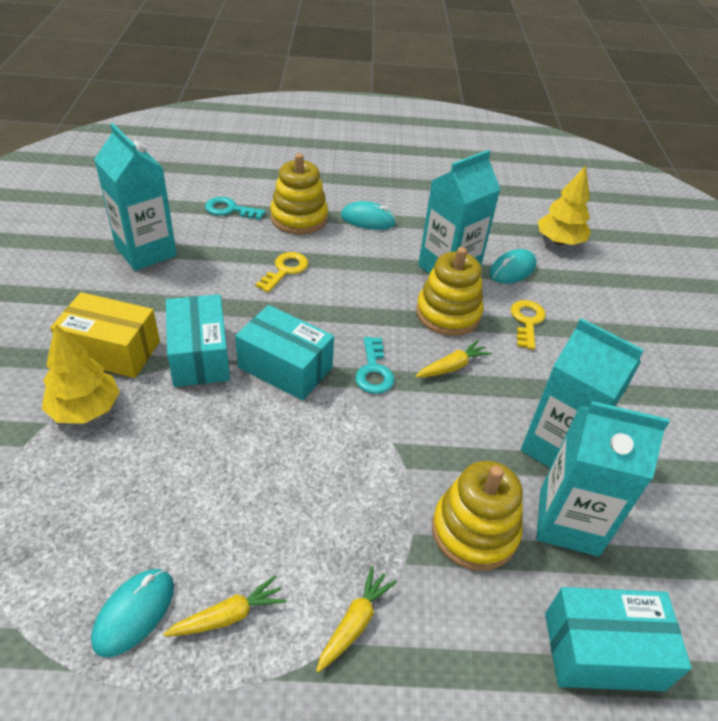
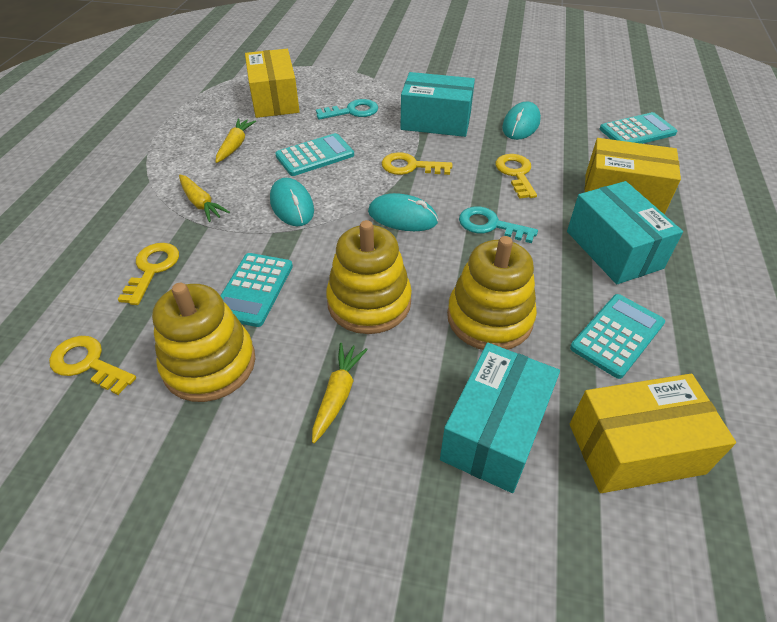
turquoise calculator: none = 0 -> [220,253,293,327] [275,133,354,176] [570,294,665,379] [600,112,677,144] = 4
turquoise carton: [94,123,177,271] [418,150,501,274] [521,318,644,468] [536,401,670,557] = 4 -> none = 0
yellow box: [50,292,160,378] = 1 -> [245,49,300,118] [570,374,736,493] [585,138,681,215] = 3
yellow key: [255,252,308,293] [511,300,546,350] = 2 -> [49,336,136,395] [118,243,179,305] [382,152,452,175] [496,154,537,199] = 4
yellow tree: [42,324,120,424] [538,165,591,245] = 2 -> none = 0

